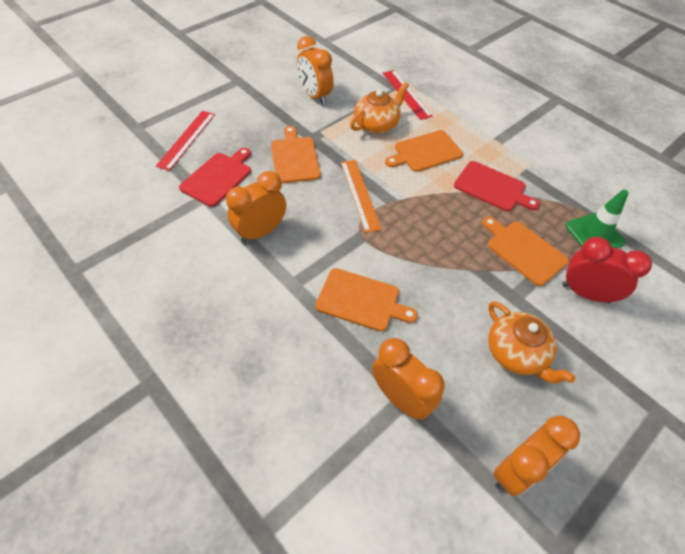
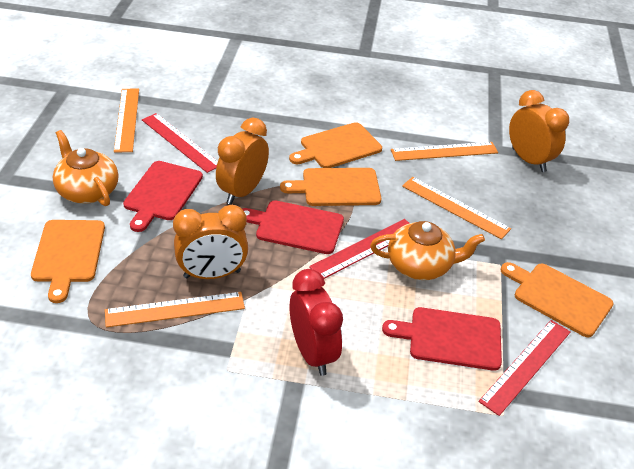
green traffic cone: [565,189,629,248] = 1 -> none = 0
orange clock: [226,171,286,243] [297,36,334,105] [372,338,445,420] [493,416,580,496] = 4 -> [173,205,248,279] [216,118,269,205] [509,90,569,172] = 3
orange ruler: [341,160,382,233] = 1 -> [105,292,245,327] [114,89,139,152] [391,142,498,161] [402,177,511,239] = 4
red cutting board: [179,148,251,207] [454,161,540,212] = 2 -> [123,161,203,232] [242,201,344,254] [382,307,502,371] = 3
red ruler: [156,111,215,171] [383,70,433,120] = 2 -> [142,113,218,173] [309,219,409,279] [479,320,570,416] = 3

